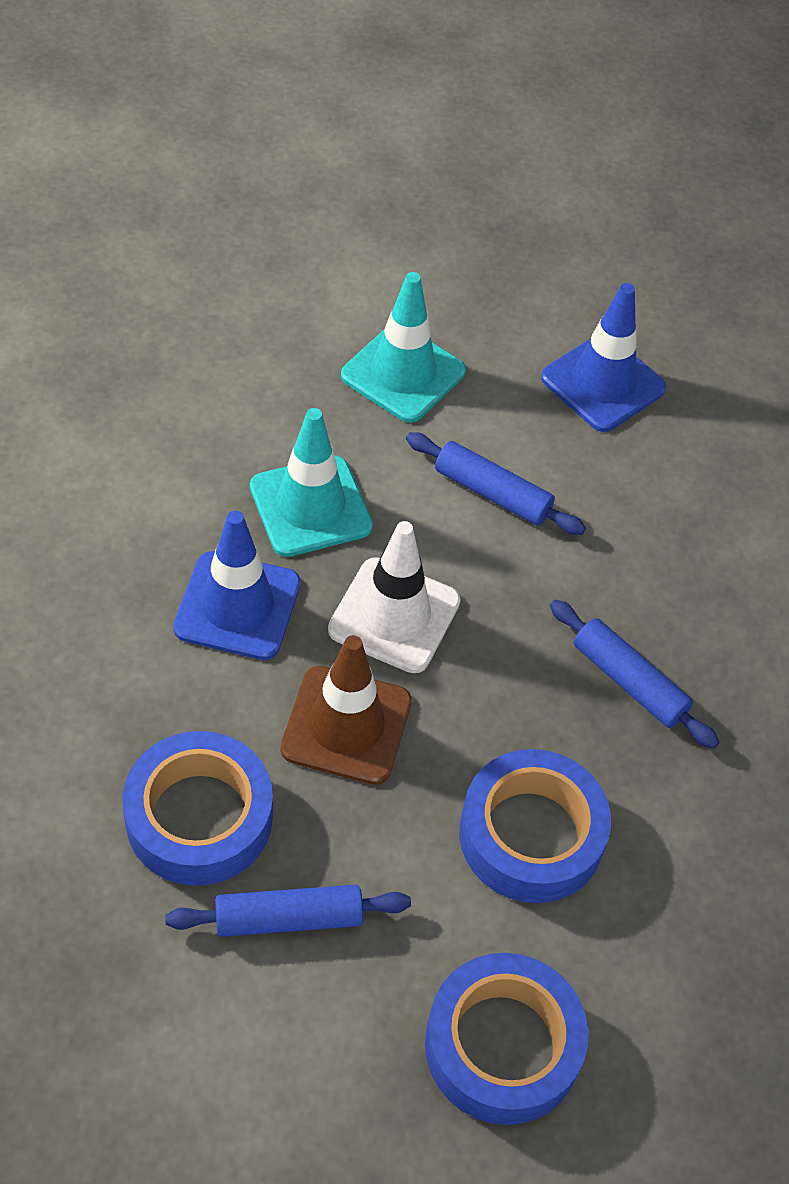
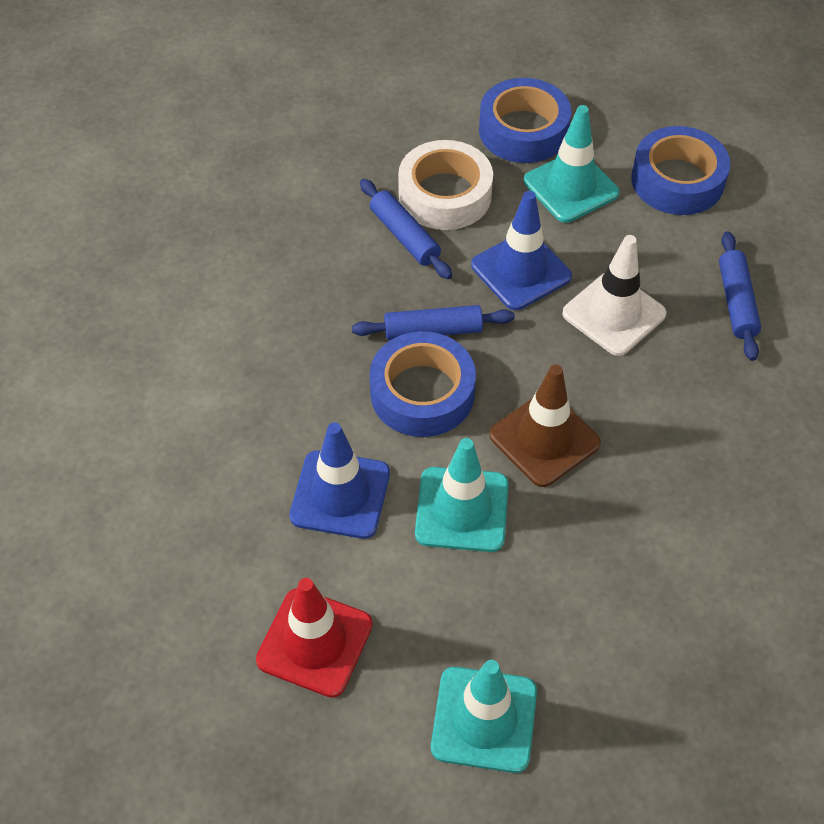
red traffic cone: none = 0 -> [256,578,373,698] = 1
turquoise traffic cone: [250,408,373,557] [341,272,466,423] = 2 -> [415,438,508,552] [431,660,537,773] [524,105,620,223] = 3
white tape: none = 0 -> [398,140,493,230] = 1

